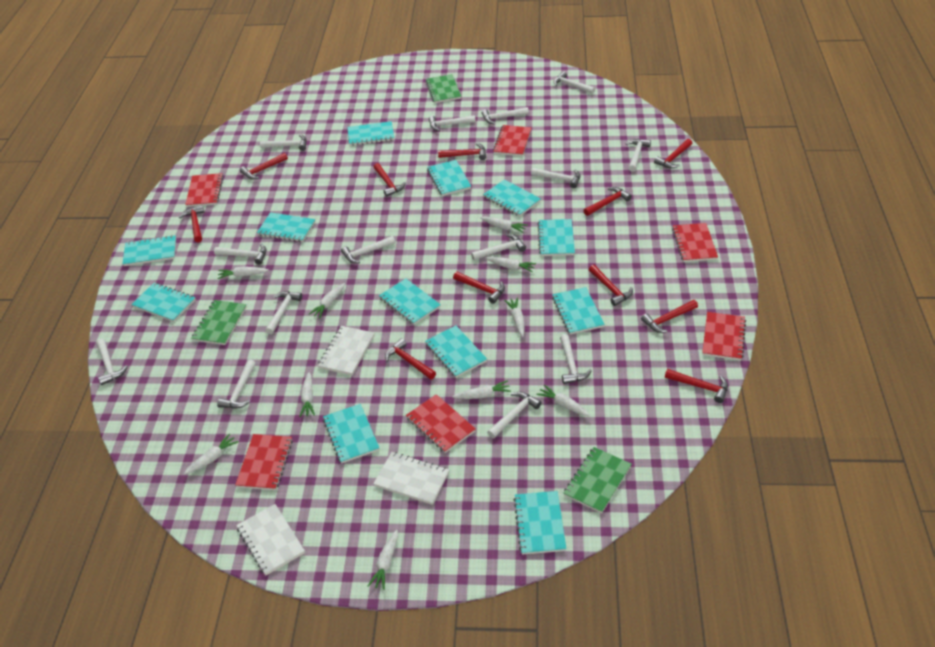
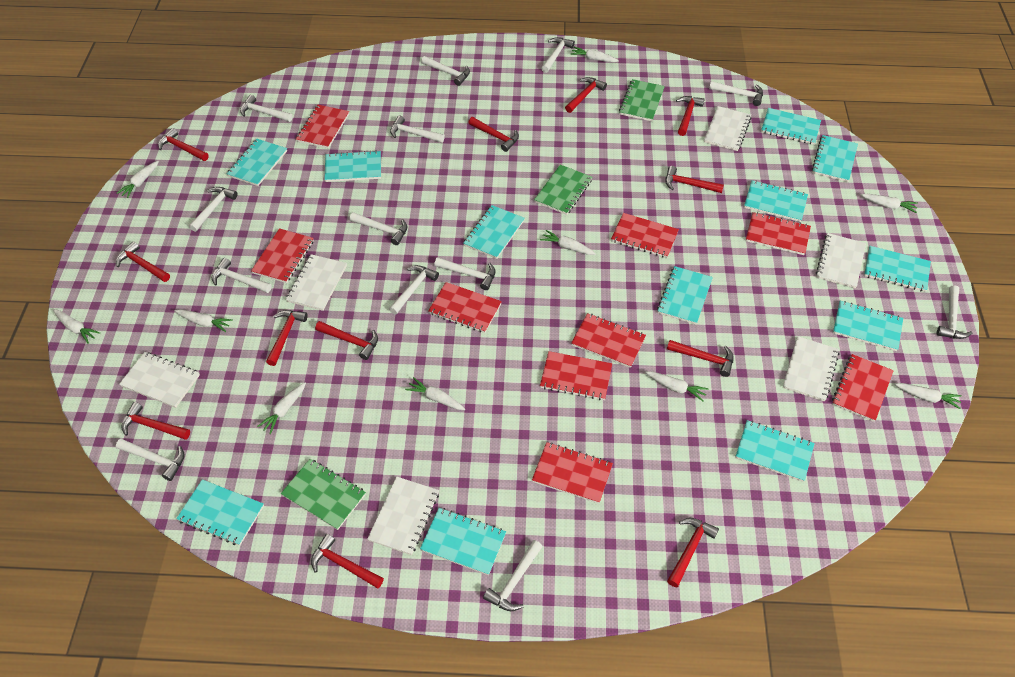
red hammer: [179,205,204,242] [240,153,288,179] [374,163,406,197] [385,338,436,380] [438,143,486,160] [453,272,505,304] [583,187,632,216] [589,265,633,306] [641,300,698,333] [654,139,692,168] [665,369,728,403] = 11 -> [116,241,170,282] [121,402,190,440] [158,128,209,161] [266,310,308,366] [311,534,384,588] [315,321,378,360] [468,117,519,152] [565,77,607,113] [665,166,724,193] [667,340,734,377] [667,518,719,587] [676,96,705,136] = 12
red notebook: [185,173,223,207] [235,434,293,490] [406,394,476,453] [493,125,532,156] [672,223,718,262] [702,312,746,361] = 6 -> [251,228,314,283] [296,105,349,148] [428,282,502,333] [532,442,613,504] [540,351,612,400] [571,313,646,368] [611,213,679,258] [746,212,811,255] [832,354,894,422] = 9
white hammer: [96,339,128,385] [214,244,267,265] [217,360,256,409] [260,134,307,151] [265,291,302,334] [341,236,395,264] [429,115,476,131] [471,234,526,260] [482,107,529,124] [487,392,542,438] [531,168,580,188] [554,71,595,94] [560,334,592,384] [626,139,651,172] = 14 -> [116,439,185,481] [189,187,238,232] [212,258,272,293] [240,95,293,122] [350,212,407,245] [389,265,439,315] [390,116,445,143] [421,56,470,86] [434,257,496,290] [483,540,543,611] [541,37,575,73] [709,81,763,106] [937,285,972,339] = 13
white notebook: [236,504,305,575] [318,326,374,375] [373,452,449,505] = 3 -> [119,352,200,408] [286,254,347,311] [367,477,439,555] [704,106,752,151] [783,336,839,401] [816,233,866,288] = 6

